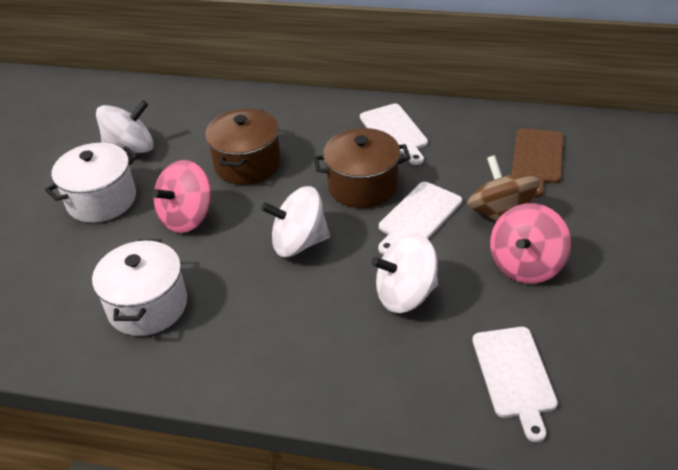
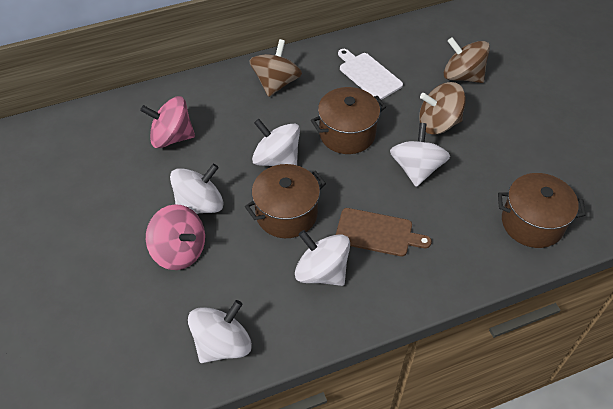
brown pot: [205,108,281,185] [314,128,411,208] = 2 -> [245,164,326,238] [311,87,386,154] [498,173,586,248] = 3
brown spinning top: [467,155,540,222] = 1 -> [249,39,302,97] [419,82,466,134] [444,37,490,83] = 3
white cutting board: [360,104,428,165] [378,182,462,255] [472,327,558,442] = 3 -> [338,49,403,100] = 1
white pot: [45,143,138,223] [92,239,187,336] = 2 -> none = 0
white spinning top: [96,100,154,153] [261,186,330,257] [371,233,438,313] = 3 -> [170,164,224,214] [188,300,252,363] [252,119,300,166] [295,230,350,286] [390,123,450,187] = 5

